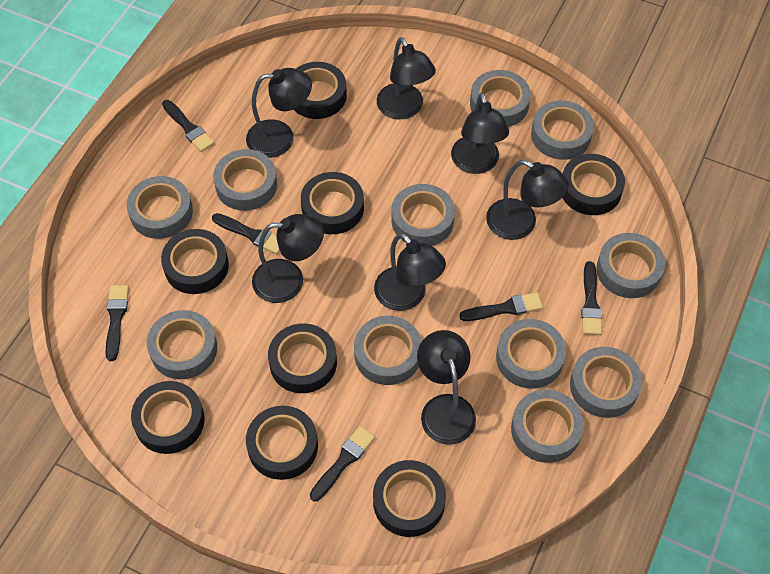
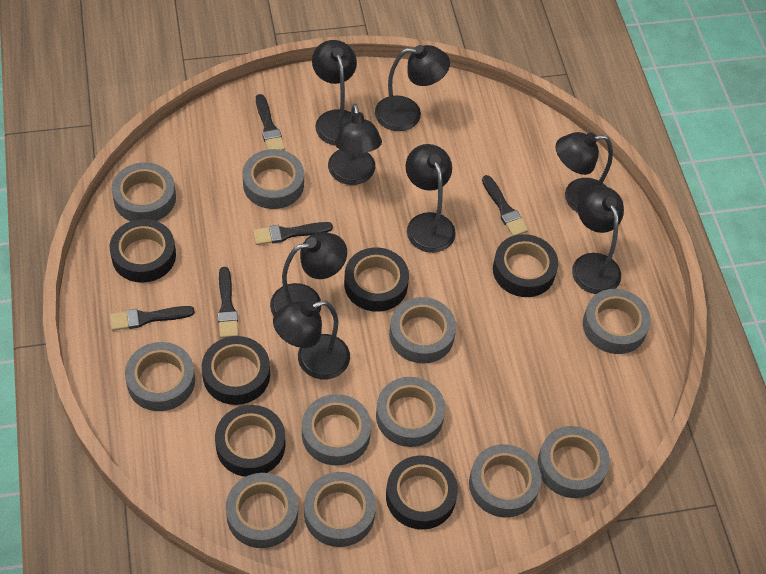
black brush: [106,285,129,361] [162,100,214,152] [212,213,280,254] [310,426,375,501] [459,292,543,321] [581,261,602,335] = 6 -> [110,306,195,331] [218,267,239,338] [253,222,333,245] [256,94,285,150] [482,175,528,236] = 5
black lamp: [246,68,312,158] [252,214,324,303] [374,233,446,311] [377,37,436,119] [417,330,476,445] [451,93,509,174] [486,160,569,240] = 7 -> [270,232,347,316] [273,301,350,379] [312,40,357,145] [328,104,382,185] [375,45,450,131] [406,144,456,253] [556,132,613,213] [572,185,624,294] = 8
black tape: [131,381,204,454] [161,229,229,294] [246,406,318,480] [268,323,337,393] [293,62,347,119] [301,172,364,234] [373,460,446,537] [562,154,625,215] = 8 -> [110,219,176,283] [202,336,270,405] [215,405,285,477] [344,248,409,312] [386,455,458,530] [493,234,558,297] = 6

